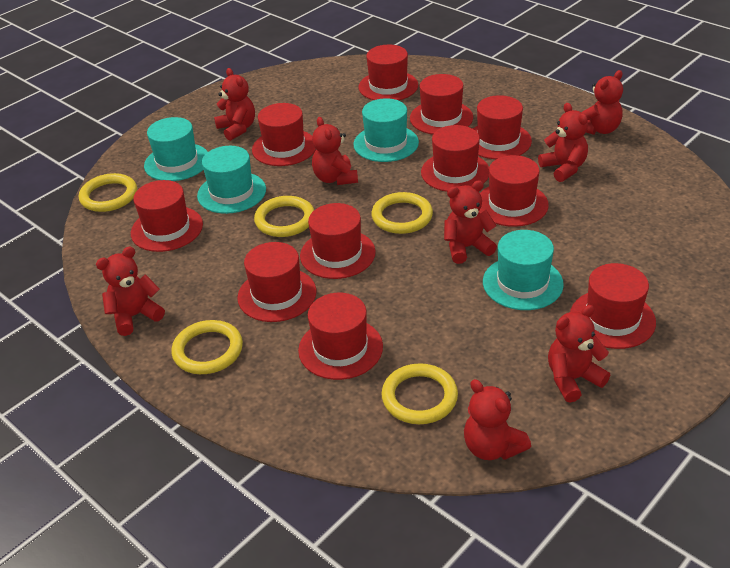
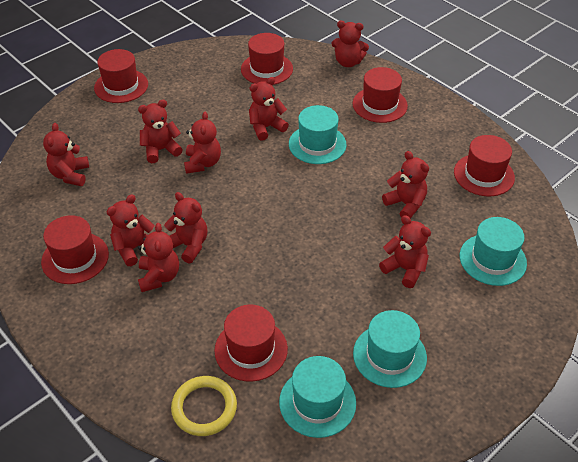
red hat: [131,180,203,252] [237,242,316,322] [252,103,316,166] [298,293,383,380] [300,203,376,279] [359,45,418,101] [410,74,473,134] [421,125,489,192] [473,95,532,159] [479,155,549,227] [570,263,656,349] = 11 -> [41,215,109,284] [94,49,148,103] [214,305,288,382] [241,33,293,85] [352,67,408,123] [454,135,515,196] = 6
red teddy bear: [96,247,165,336] [214,68,255,141] [312,117,358,185] [444,181,497,264] [464,379,531,460] [538,103,588,182] [548,305,610,403] [581,70,623,135] = 8 -> [43,123,89,186] [107,195,155,266] [138,100,183,163] [138,223,179,292] [164,192,208,263] [184,111,221,174] [249,77,289,141] [331,21,369,67] [379,215,431,288] [382,151,429,218] = 10
yellow ring: [79,173,137,212] [171,320,243,374] [254,196,314,237] [372,192,433,234] [381,363,458,424] = 5 -> [171,376,237,436] = 1

